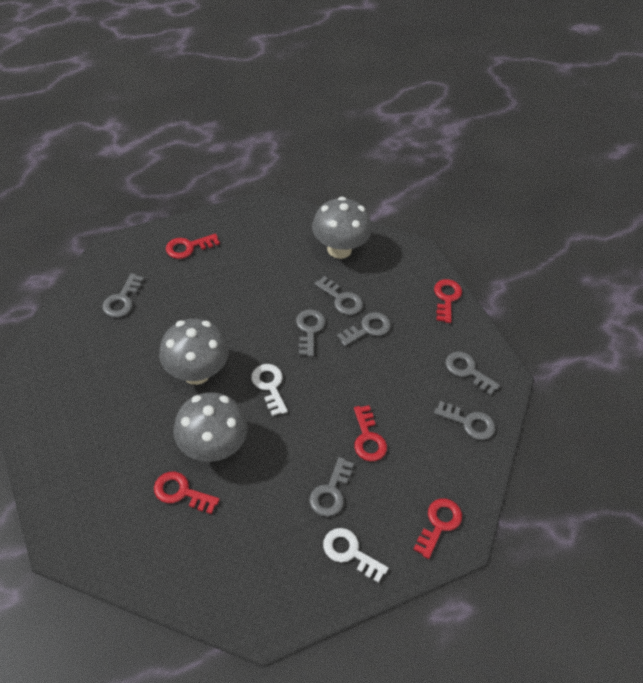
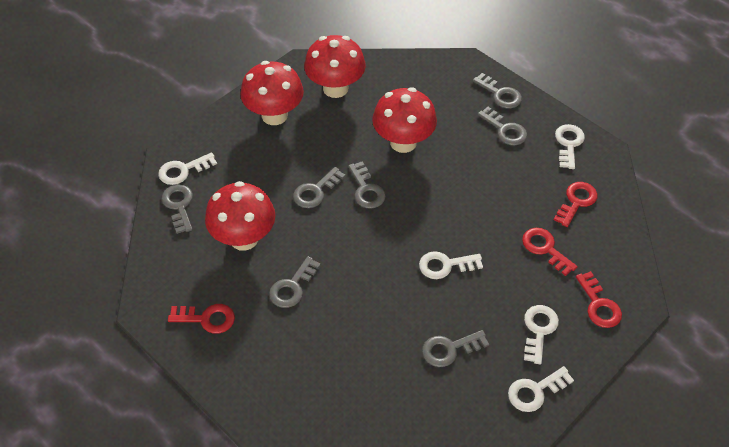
grey mushroom: [159,319,228,385] [173,392,247,462] [312,197,372,259] = 3 -> none = 0
red key: [154,472,220,514] [166,234,220,259] [354,405,387,461] [413,499,462,559] [434,279,462,323] = 5 -> [168,304,235,334] [522,228,577,276] [554,182,598,227] [576,271,622,328] = 4
red mushroom: none = 0 -> [205,181,275,251] [240,61,304,125] [304,35,366,98] [372,87,437,153] = 4
white key: [251,364,288,416] [323,528,389,583] = 2 -> [158,152,217,185] [419,251,483,279] [508,366,574,412] [524,305,559,364] [555,124,585,169] = 5

